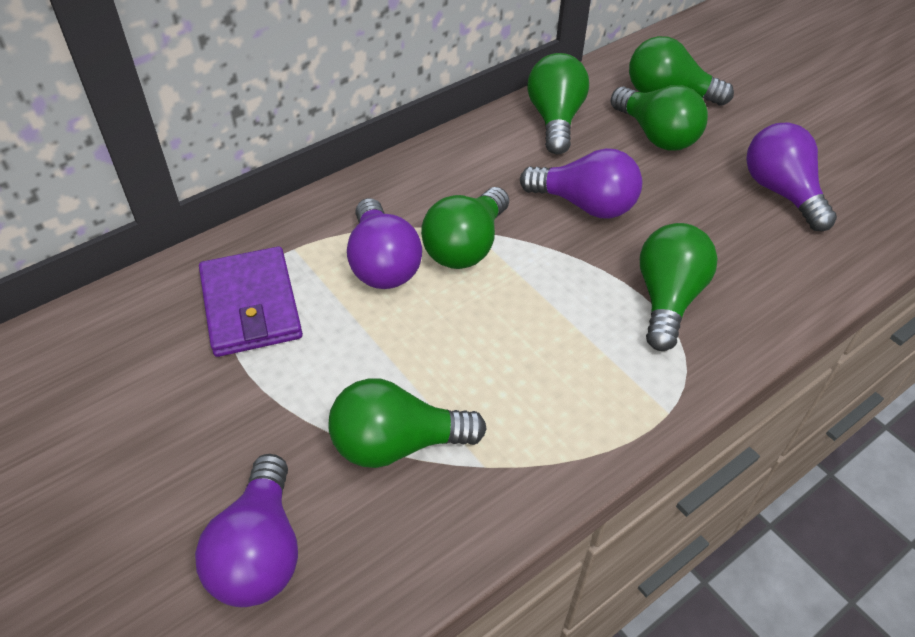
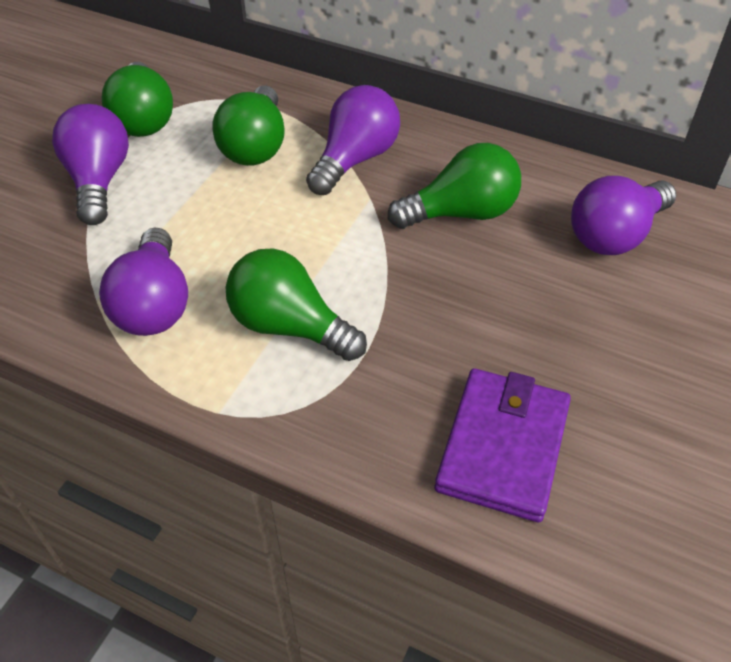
green light bulb: [329,378,487,468] [421,187,509,269] [527,53,589,154] [611,85,708,151] [629,36,734,106] [640,223,718,351] = 6 -> [102,62,173,137] [212,86,285,166] [226,248,367,361] [388,143,521,229] = 4

